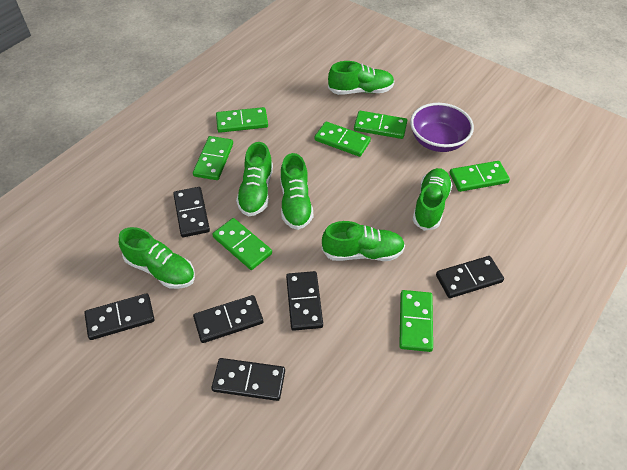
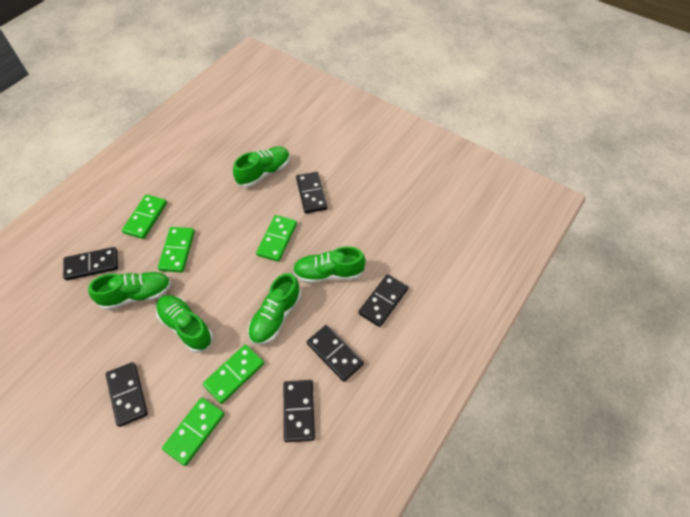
green domino: [193,136,233,180] [212,218,272,270] [216,107,268,133] [315,121,371,157] [354,111,407,139] [399,290,433,352] [450,161,510,192] = 7 -> [122,194,167,239] [158,227,195,273] [162,398,225,466] [203,344,264,404] [256,215,297,262] = 5
green shoe: [119,227,195,289] [236,142,273,216] [280,153,313,230] [322,221,405,261] [328,61,394,95] [413,168,452,231] = 6 -> [88,272,171,310] [156,295,213,353] [233,147,290,188] [248,273,301,345] [293,246,366,283] = 5
purple bowl: [410,103,474,152] = 1 -> none = 0

